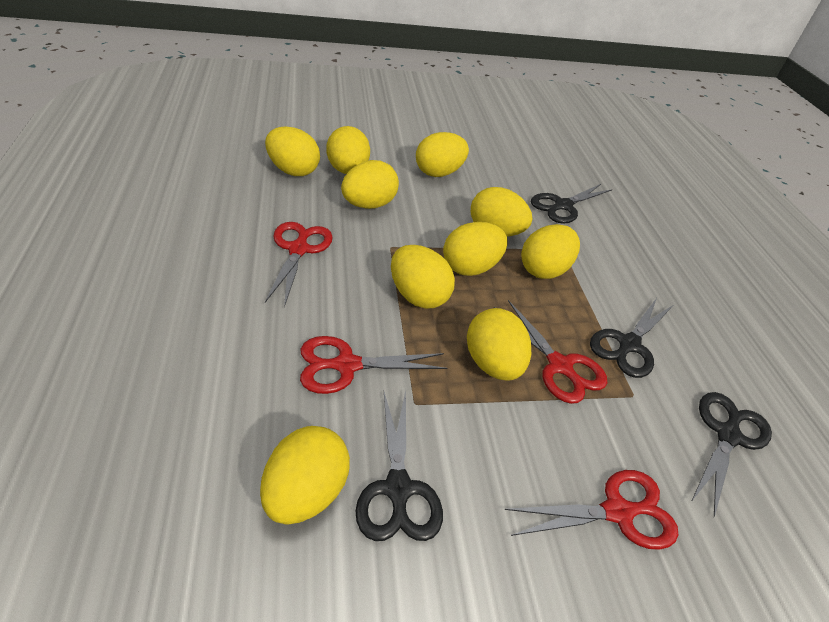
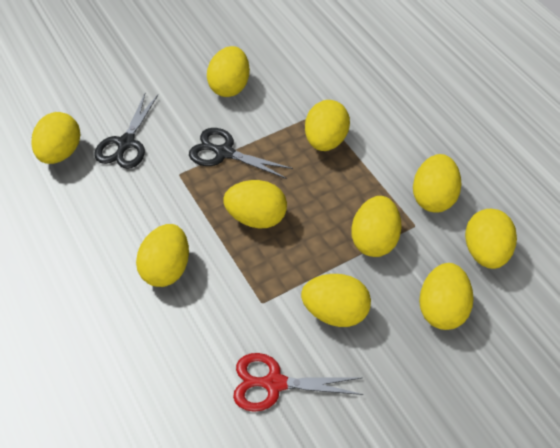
black scissors: [356,390,443,541] [531,183,613,224] [590,298,674,378] [691,392,772,517] = 4 -> [95,94,158,169] [189,128,293,179] = 2
red scissors: [265,222,333,307] [300,336,448,394] [494,300,607,404] [504,470,678,550] = 4 -> [233,353,363,412] = 1

